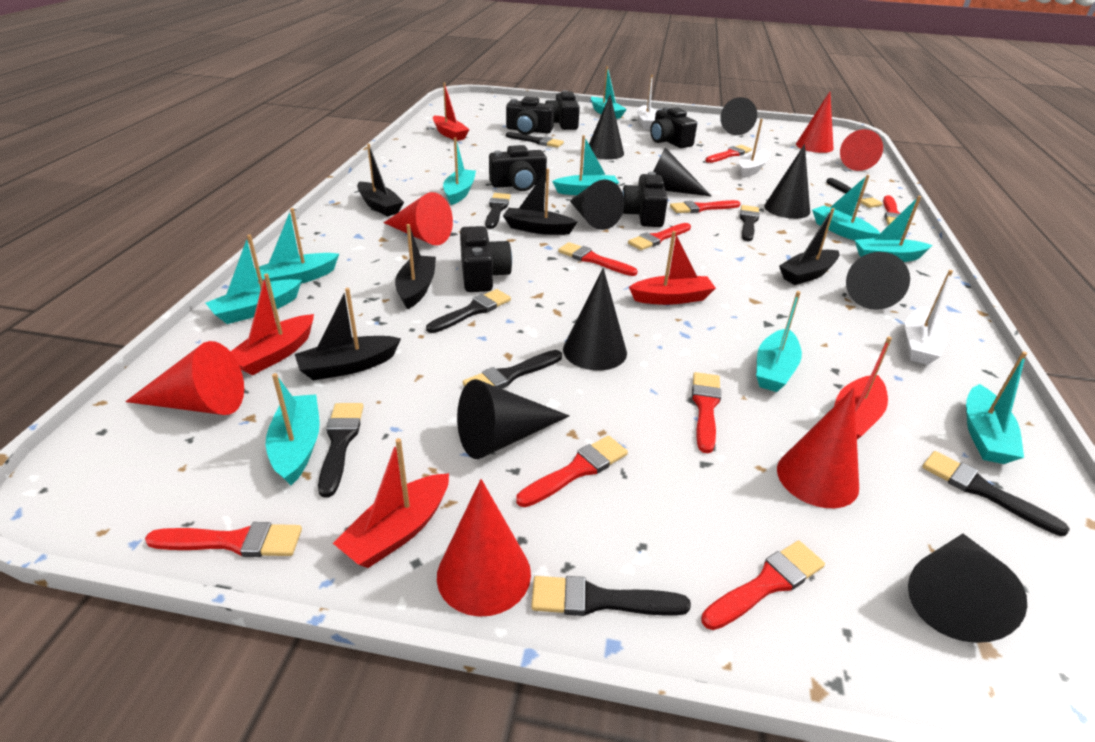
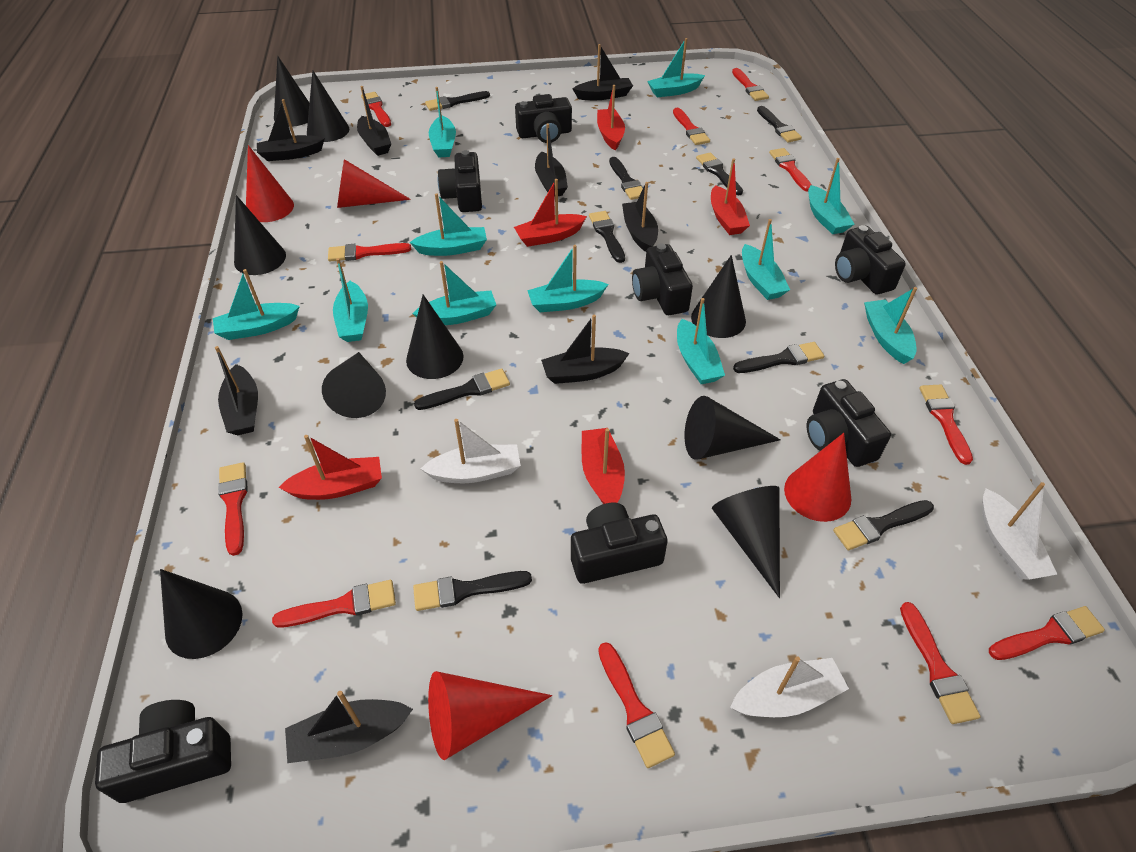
black boat: [295,288,401,380] [357,144,404,217] [395,224,436,309] [503,168,577,235] [779,208,840,285] = 5 -> [215,346,258,435] [257,99,325,161] [285,691,413,763] [357,86,391,156] [535,124,568,197] [541,315,630,384] [573,44,633,100] [622,182,658,252] = 8
black camera: [460,226,512,292] [489,145,547,191] [506,97,554,135] [545,90,580,130] [622,172,668,227] [650,107,697,148] = 6 -> [95,700,231,803] [438,150,482,212] [515,94,572,143] [571,503,668,584] [632,244,693,315] [807,379,891,467] [835,225,906,294] = 7
red brush: [145,522,302,557] [516,435,628,507] [558,242,638,276] [628,223,691,250] [670,200,741,213] [692,372,721,453] [701,540,825,630] [705,145,752,163] [883,195,907,226] = 9 -> [218,462,248,556] [272,580,396,628] [328,243,411,261] [361,92,391,127] [598,642,675,768] [673,108,710,145] [732,68,769,101] [769,148,812,192] [900,602,981,724] [920,385,973,465] [989,606,1105,660] = 11
red cone: [125,341,244,415] [384,192,453,245] [437,479,531,617] [777,388,859,508] [796,92,834,153] [840,129,883,171] = 6 -> [246,145,294,222] [337,159,411,208] [428,671,552,760] [784,433,851,522] = 4
turquoise boat: [206,235,302,324] [254,208,339,284] [266,373,320,485] [443,137,476,205] [552,135,619,195] [591,66,627,119] [756,291,802,392] [812,175,880,241] [855,196,932,262] [966,352,1027,464] = 10 -> [213,269,300,340] [333,258,368,342] [410,193,487,256] [412,261,496,325] [429,87,456,158] [527,245,608,312] [647,38,705,97] [677,298,725,384] [742,219,790,300] [808,158,855,234] [864,287,917,364] = 11

